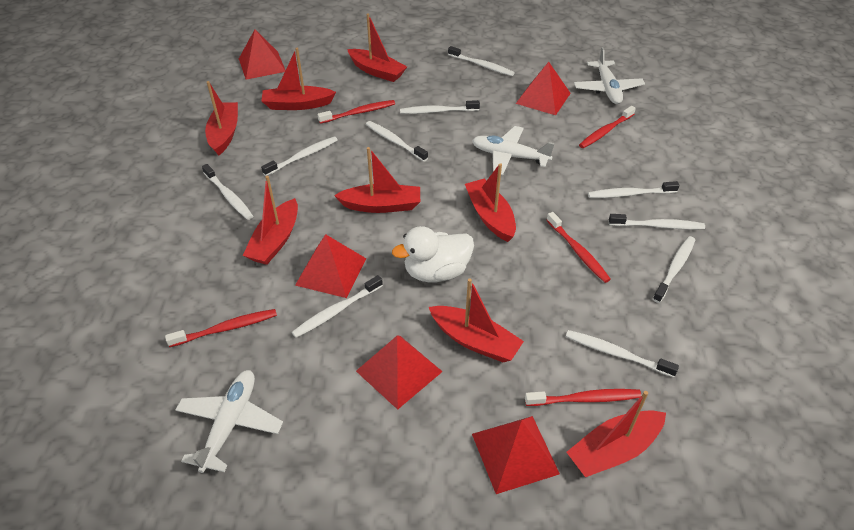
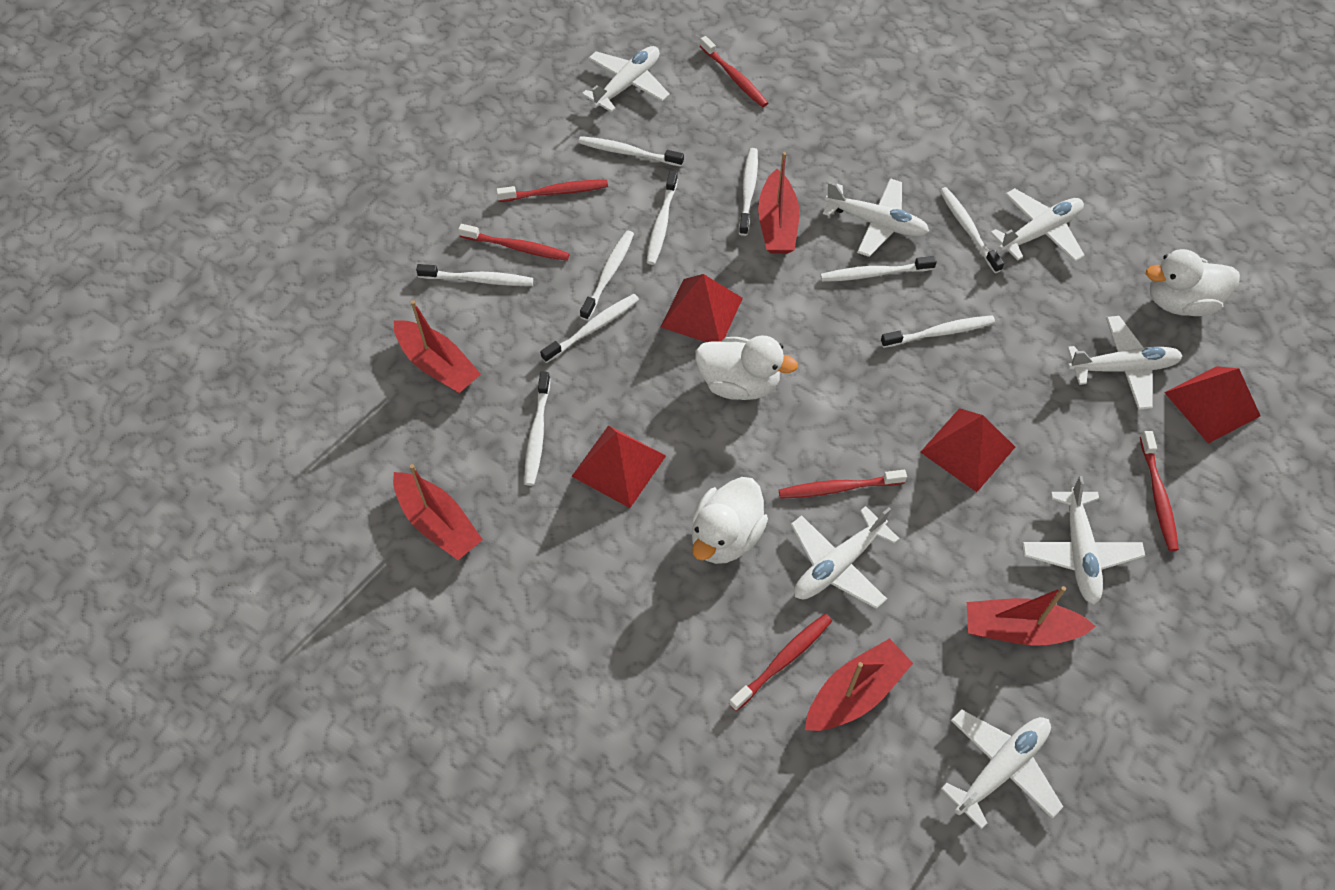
red boat: [205,81,238,156] [242,176,298,265] [261,48,336,110] [334,147,420,213] [347,14,407,82] [429,279,524,362] [465,163,516,242] [567,391,666,477] = 8 -> [393,464,483,560] [394,300,481,393] [758,152,799,254] [805,638,913,731] [967,586,1096,646] = 5
red pyramid: [239,29,286,80] [295,234,366,298] [356,335,443,410] [472,416,560,494] [516,62,571,115] = 5 -> [572,425,666,508] [660,274,743,342] [920,408,1015,492] [1164,366,1260,444] = 4
red toothbrush: [165,309,277,347] [318,100,395,124] [525,389,642,406] [547,212,611,283] [579,106,636,148] = 5 -> [458,224,570,261] [496,180,608,202] [700,36,768,107] [729,614,832,711] [779,470,907,499] [1140,431,1179,551] = 6
white duck: [392,226,474,282] = 1 -> [692,477,768,564] [696,335,798,400] [1146,249,1240,316] = 3
white plane: [175,370,283,473] [472,126,555,175] [574,47,645,104] = 3 -> [582,46,670,112] [791,506,900,609] [823,178,929,257] [941,710,1063,829] [990,188,1085,262] [1022,476,1145,604] [1067,316,1183,410] = 7

